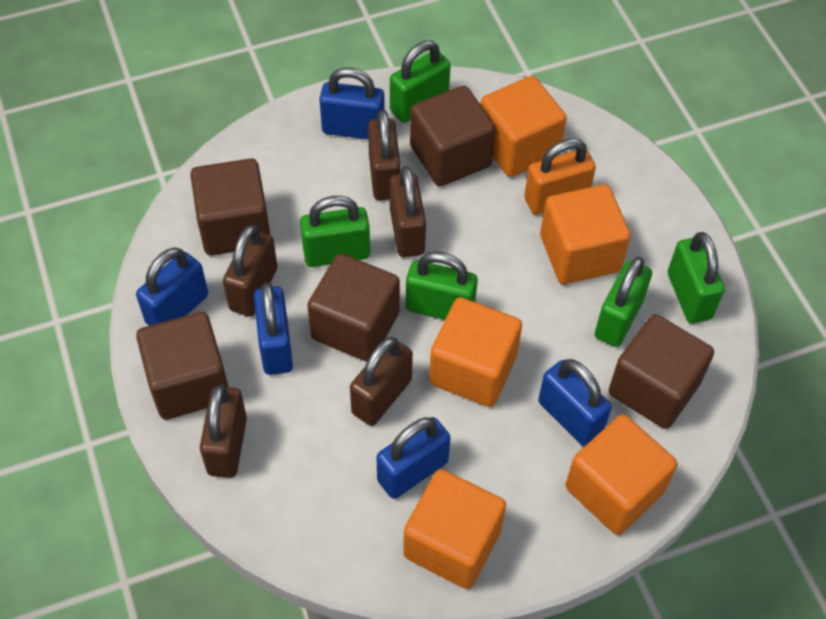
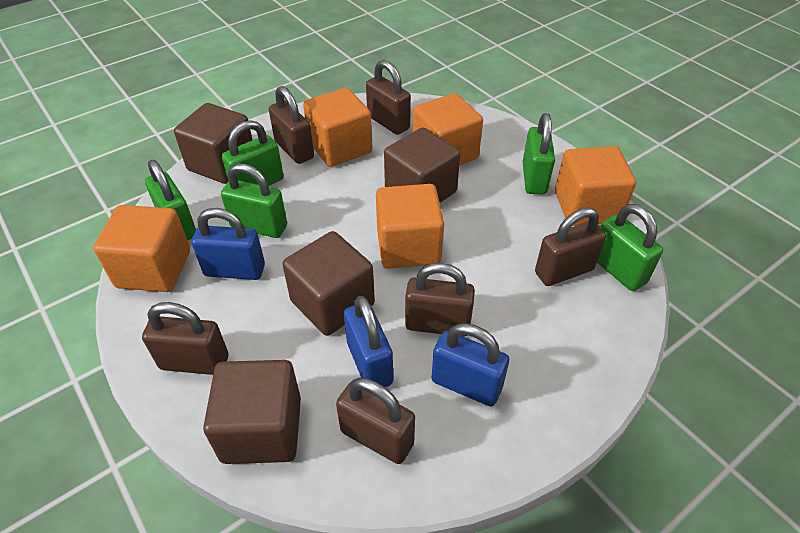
blue padlock: [136,247,208,326] [254,282,293,375] [319,68,385,139] [376,417,450,499] [538,359,612,447] = 5 -> [192,208,265,280] [344,296,393,387] [432,323,509,406] = 3
brown cube: [136,312,228,419] [190,158,270,256] [307,254,400,362] [410,86,496,186] [608,314,714,429] = 5 -> [174,103,253,184] [203,360,301,464] [282,231,375,336] [384,128,460,202] = 4
brown padlock: [200,384,247,478] [223,225,278,317] [350,337,413,426] [368,110,400,200] [390,166,426,257] = 5 -> [142,302,228,375] [269,86,314,164] [336,377,415,464] [366,60,411,135] [405,263,475,337] [535,208,606,286] = 6
orange padlock: [524,138,596,214] = 1 -> none = 0

